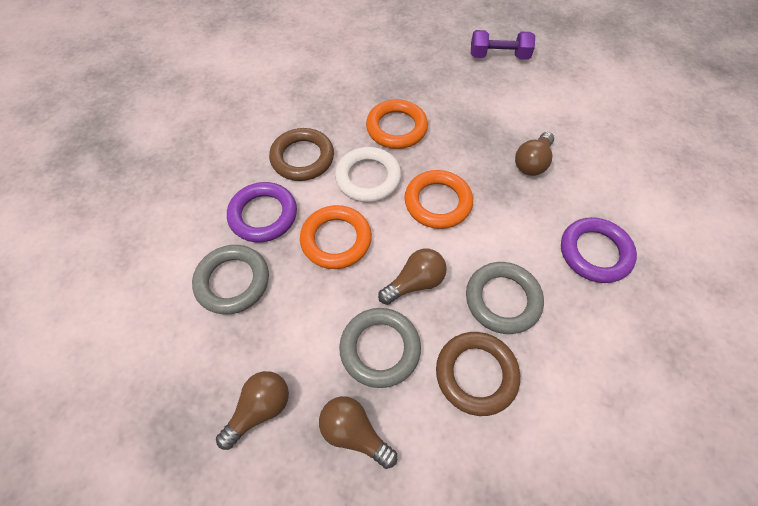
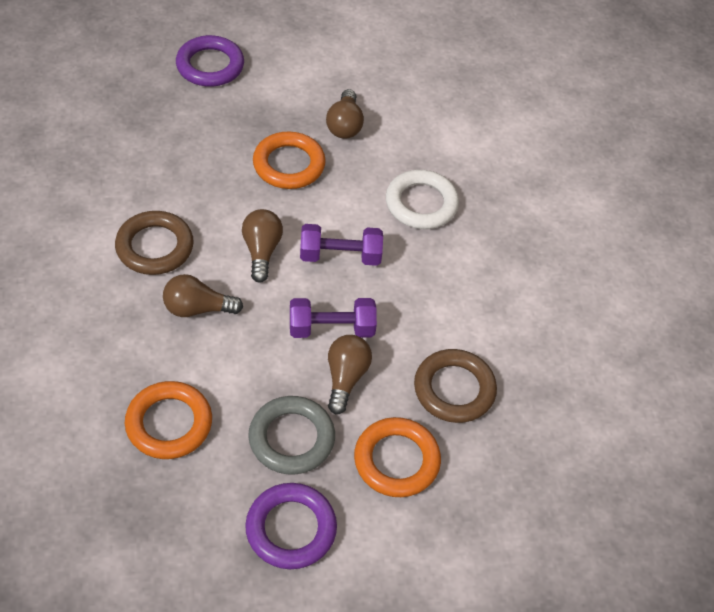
grey ring: [192,245,269,314] [339,308,421,388] [466,262,544,334] = 3 -> [248,396,335,475] = 1
purple dumbbell: [471,30,535,60] = 1 -> [290,298,377,338] [300,224,383,266] = 2

